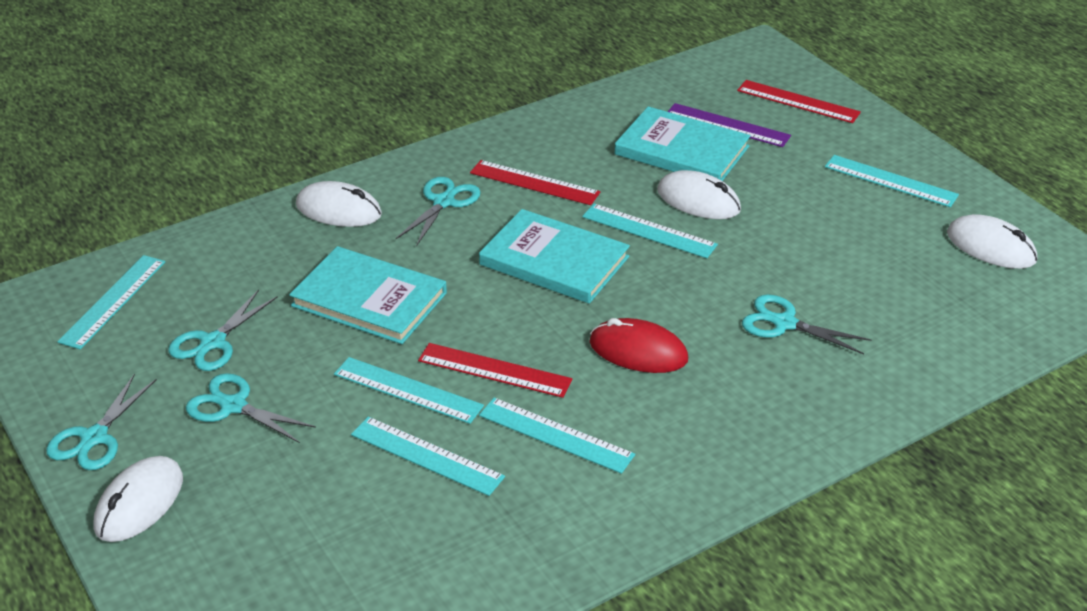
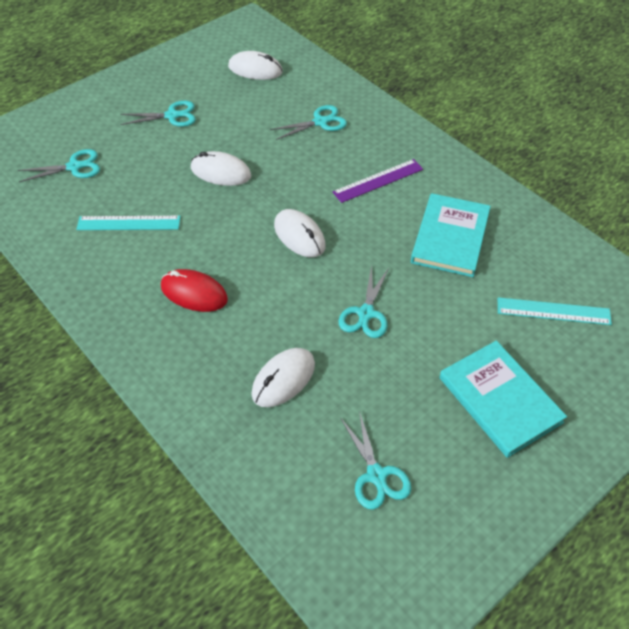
red ruler: [418,343,573,398] [470,160,600,205] [737,80,861,123] = 3 -> none = 0
turquoise book: [289,246,447,344] [479,209,630,304] [615,106,750,181] = 3 -> [411,193,491,277] [440,341,567,458] = 2
turquoise ruler: [57,255,165,349] [334,357,484,424] [351,416,505,496] [479,397,635,474] [582,204,718,258] [825,155,959,207] = 6 -> [76,216,181,230] [498,297,612,325] = 2

